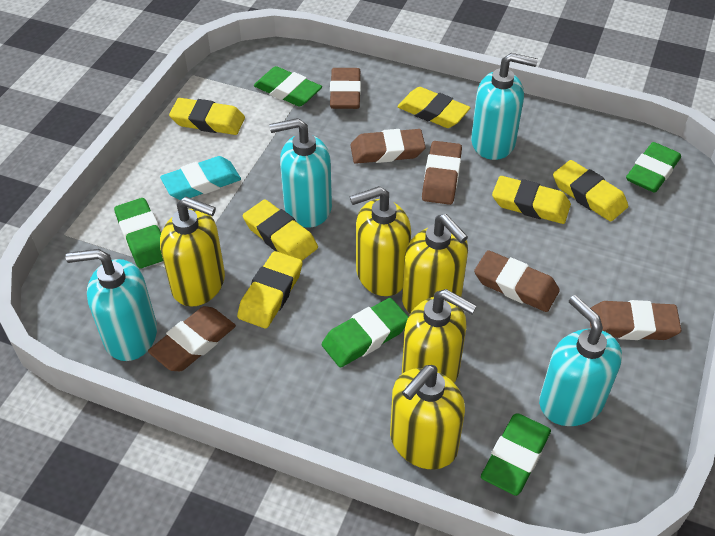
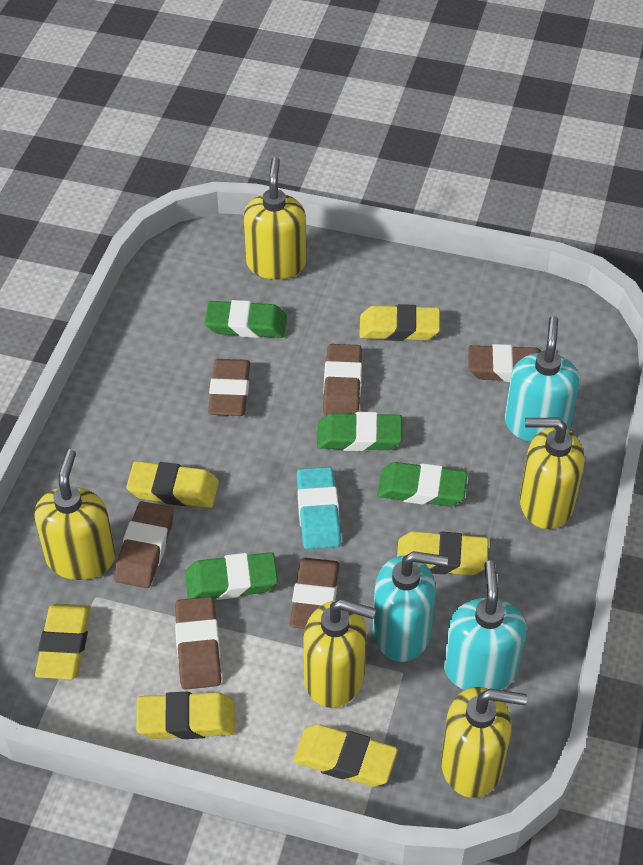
green eraser: [114,198,163,268] [254,66,322,107] [322,298,408,367] [481,413,551,496] [626,142,681,193] = 5 -> [185,552,278,600] [204,300,287,338] [317,412,402,451] [377,462,468,506] = 4
turquoise soap dispenser: [66,249,157,361] [269,118,332,227] [471,53,538,160] [539,295,622,426] = 4 -> [373,551,448,662] [444,560,526,690] [505,316,580,442] = 3

